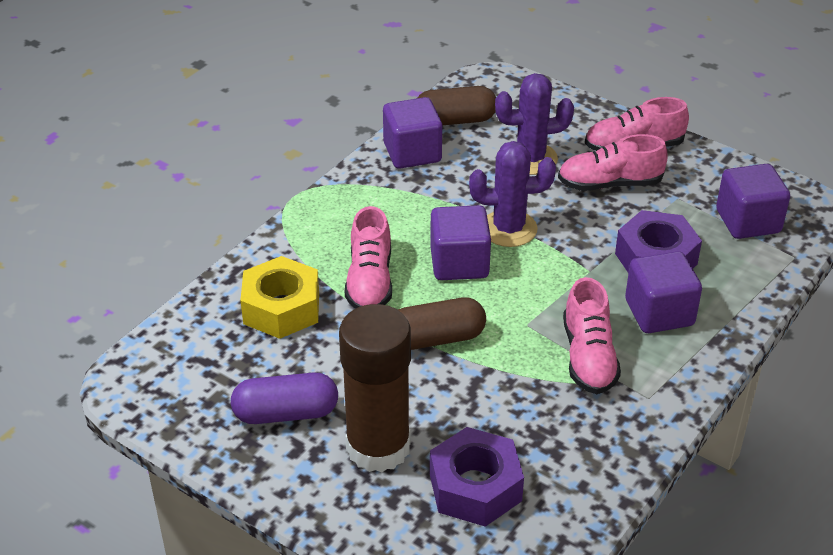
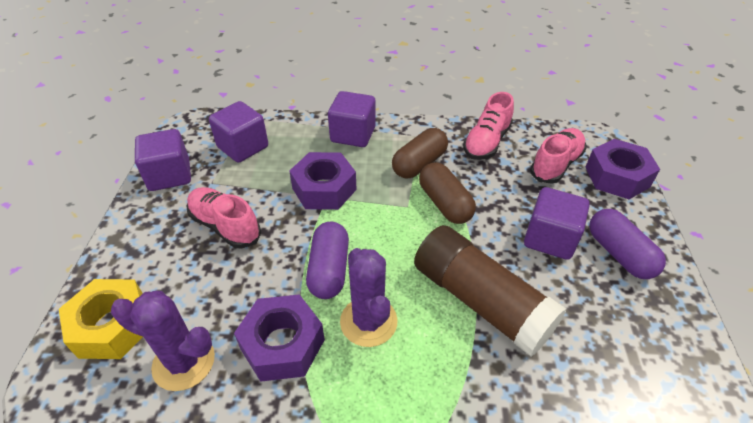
pink shoe: [345,206,392,309] [558,134,667,191] [563,277,621,394] [585,97,689,151] = 4 -> [187,187,261,249] [463,92,514,160] [530,128,586,184] = 3
purple capsule: [231,372,338,424] = 1 -> [306,221,349,299] [589,209,666,279] = 2
purple nut: [430,427,524,527] [615,210,702,273] = 2 -> [234,294,325,382] [290,152,357,210] [586,139,660,199] = 3

